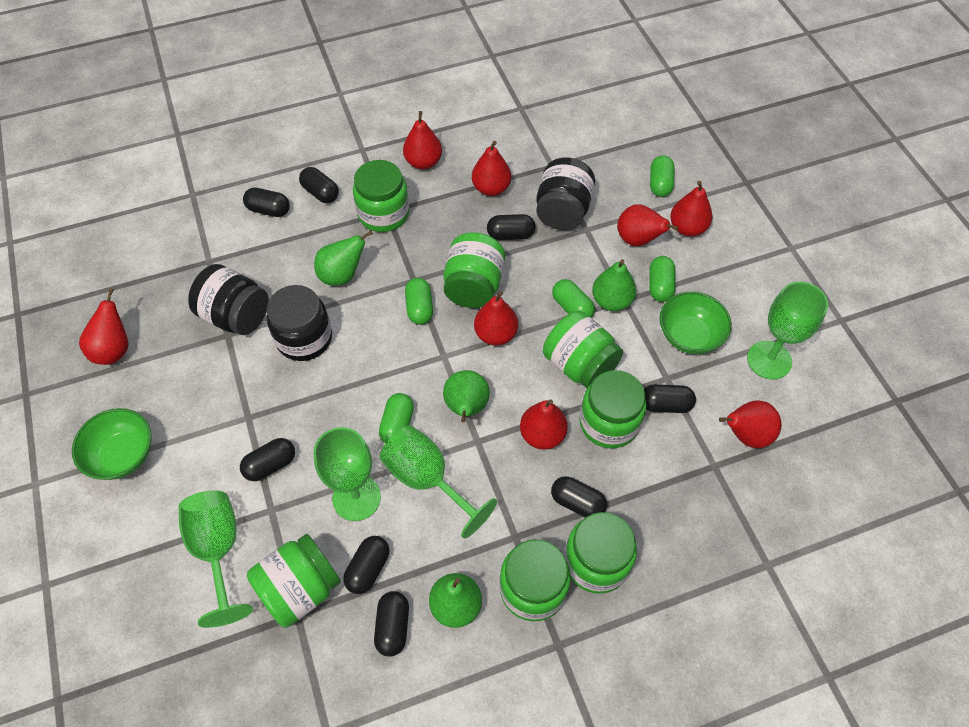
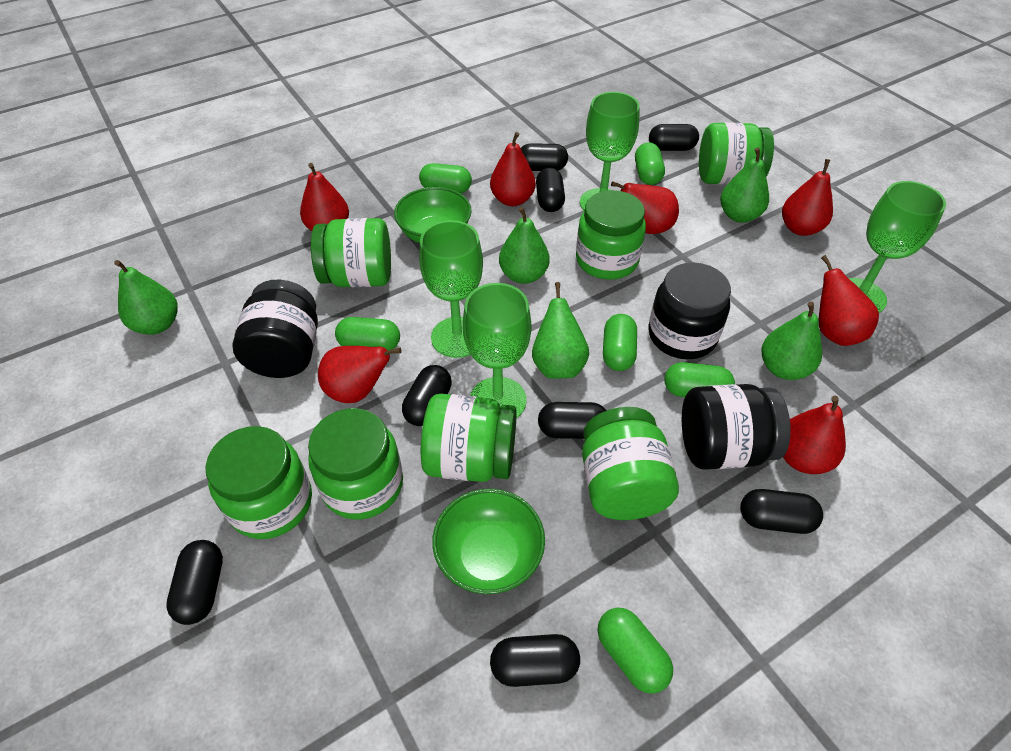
green capsule: [379,393,414,443] [405,278,433,325] [552,279,595,318] [649,256,676,302] [650,155,674,197] = 5 -> [335,317,400,351] [419,163,472,193] [598,607,673,694] [603,314,637,371] [635,142,665,185] [664,362,735,397] = 6
green pear: [314,231,373,286] [429,573,482,628] [443,370,490,422] [592,259,636,311] = 4 -> [114,260,178,335] [499,207,550,284] [532,282,589,379] [720,147,769,223] [762,302,822,380] = 5
red pear: [79,288,129,365] [403,111,442,169] [472,141,511,196] [474,291,518,345] [520,399,568,450] [617,204,679,246] [670,181,713,236] [719,401,781,448] = 8 -> [300,163,349,231] [318,346,402,403] [490,132,536,206] [611,181,679,234] [782,159,833,236] [783,396,846,474] [819,255,879,346] = 7

